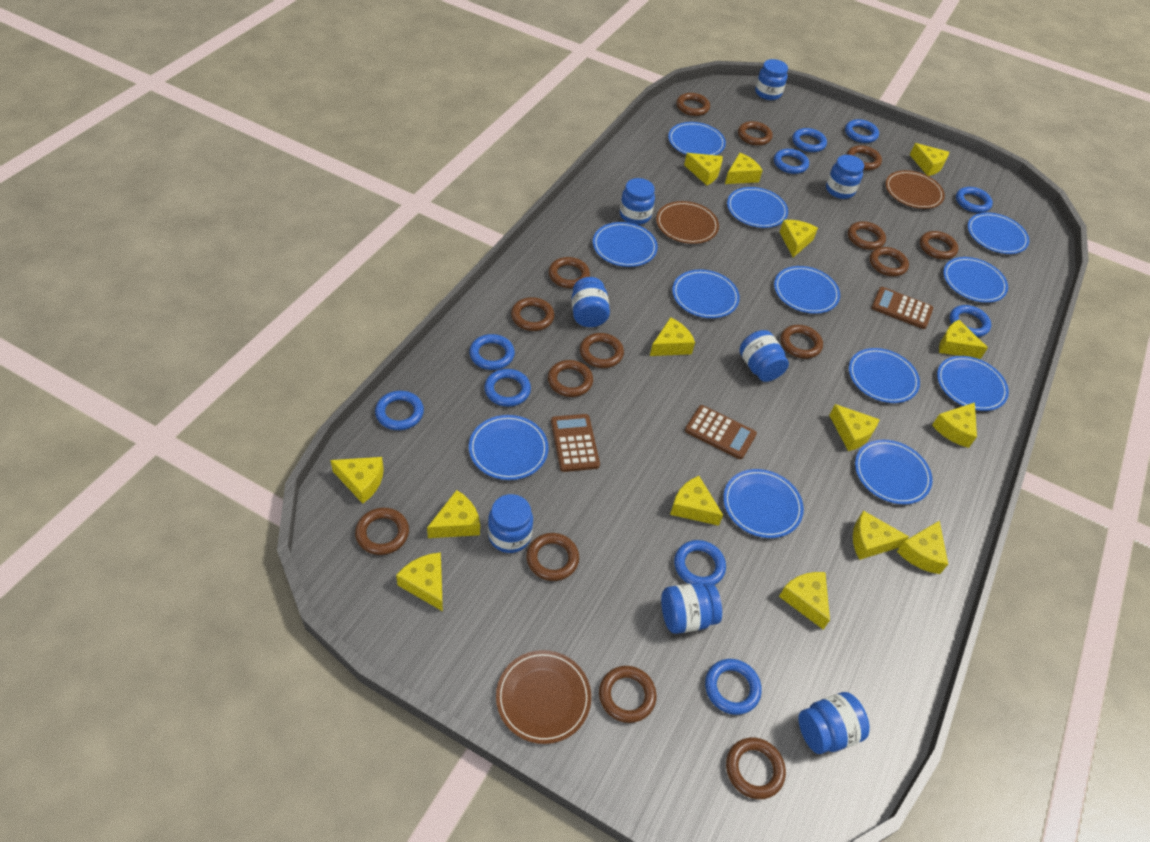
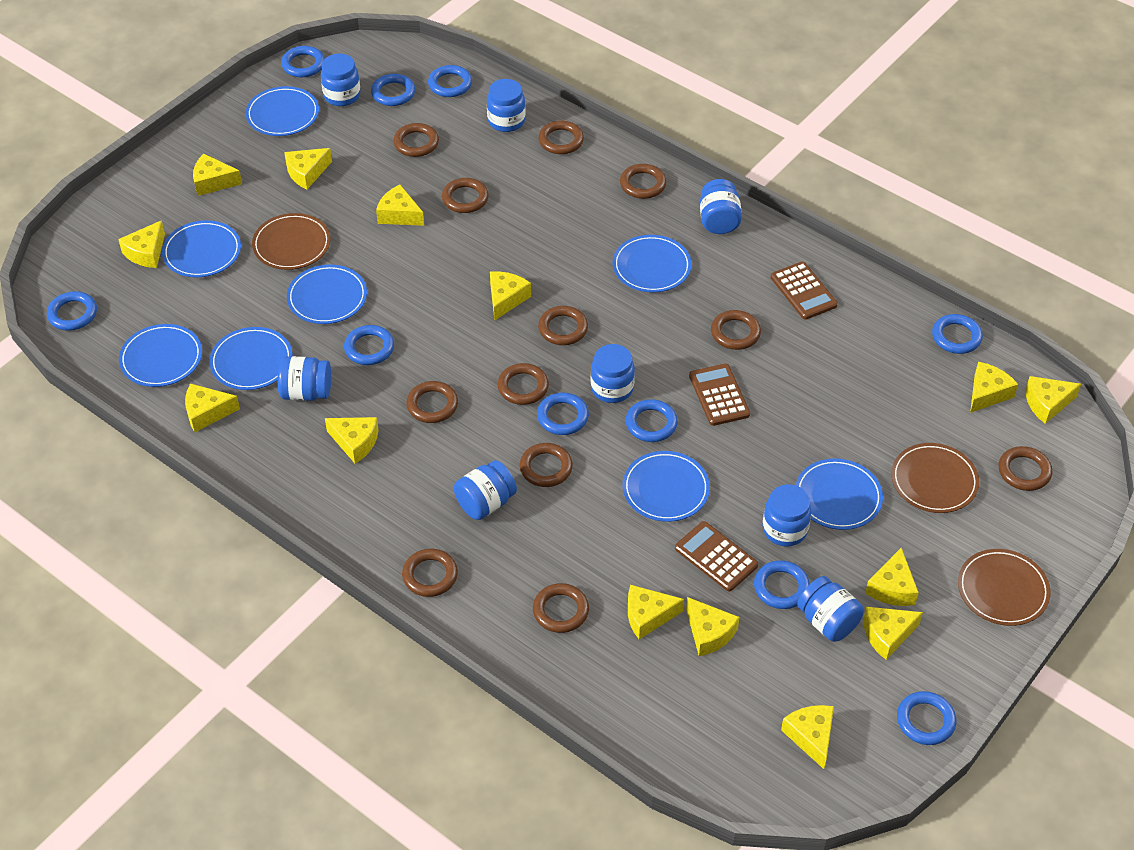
blue plate: [469,415,549,480] [593,222,658,267] [668,122,726,155] [672,269,740,318] [723,469,804,538] [727,187,788,228] [774,266,840,314] [849,348,920,403] [855,440,933,504] [937,356,1009,411] [943,257,1008,303] [968,212,1029,254] = 12 -> [119,324,202,387] [162,220,241,277] [209,327,293,390] [246,86,319,136] [287,265,367,324] [613,235,692,293] [622,451,710,522] [796,458,883,530] = 8
brown ring: [355,508,409,555] [511,297,554,331] [526,533,579,581] [548,360,593,397] [549,257,590,288] [580,333,624,368] [599,666,657,723] [676,93,710,116] [726,737,786,799] [738,121,773,146] [781,325,823,359] [847,145,882,170] [848,221,886,250] [870,247,909,276] [920,231,959,259] = 15 -> [393,123,439,157] [402,549,458,597] [406,381,458,423] [442,178,489,213] [498,363,549,405] [520,443,573,487] [533,583,589,633] [538,121,584,154] [538,306,588,345] [620,164,667,199] [711,310,761,350] [998,446,1052,491] = 12
yellow cheese: [330,457,384,504] [396,552,443,611] [427,490,480,538] [650,317,695,356] [670,476,723,526] [684,153,723,185] [725,153,763,184] [779,572,830,630] [780,220,818,257] [829,404,880,451] [853,511,909,560] [897,520,948,574] [910,143,949,176] [932,402,977,448] [939,320,988,359] = 15 -> [118,220,165,268] [185,383,240,432] [193,154,242,196] [284,148,332,189] [325,417,379,464] [376,185,424,226] [490,271,531,320] [628,585,684,639] [686,597,740,656] [781,705,834,769] [863,607,923,660] [865,548,919,606] [970,362,1018,413] [1025,376,1081,424] = 14

